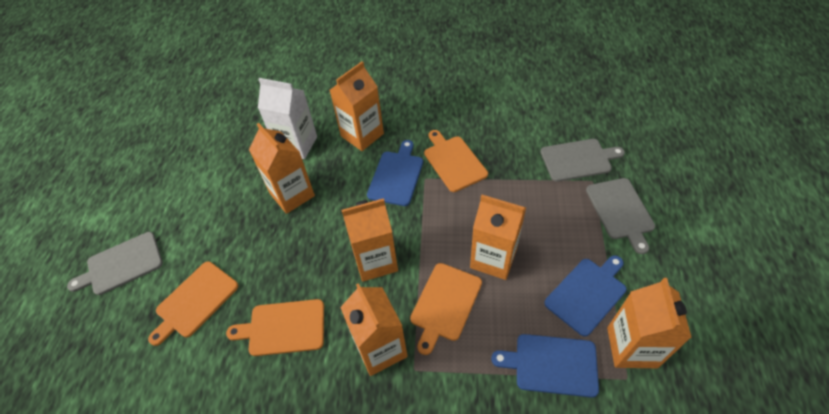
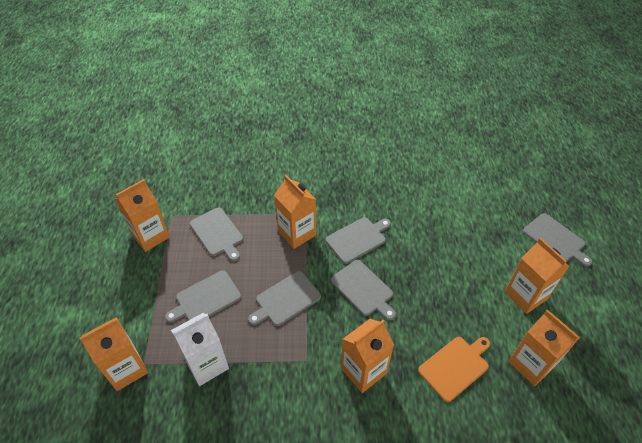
blue cutting board: [367,140,423,206] [491,334,599,398] [544,255,627,336] = 3 -> none = 0
grey cutting board: [67,232,163,295] [540,139,625,182] [586,178,655,254] = 3 -> [165,270,241,323] [190,207,243,261] [248,271,321,326] [326,217,391,264] [331,260,396,320] [523,213,592,266] = 6
orange cutting board: [148,261,238,346] [226,299,324,356] [410,263,482,355] [424,130,488,192] = 4 -> [418,337,490,402] = 1

